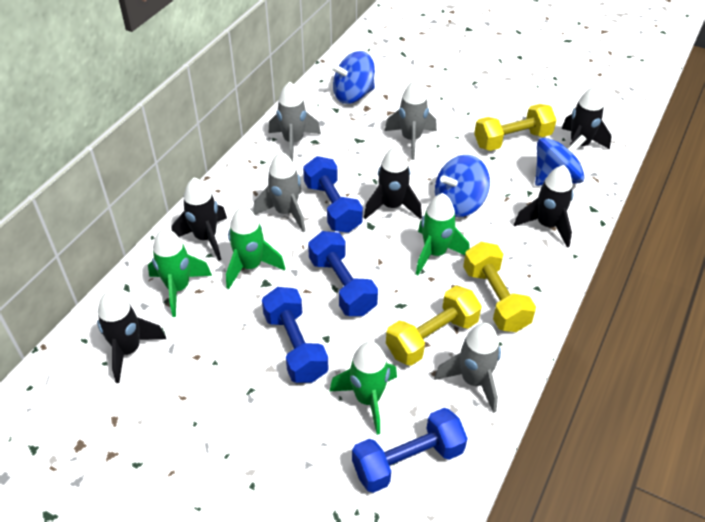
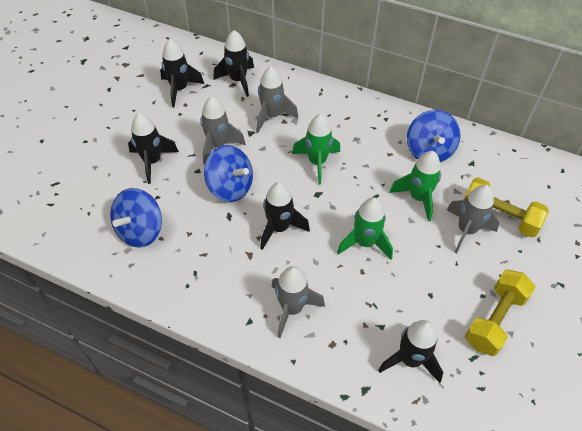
blue dumbbell: [262,287,329,383] [303,156,363,233] [308,231,378,316] [352,408,468,493] = 4 -> none = 0
green rocket: [148,228,212,317] [226,206,285,289] [330,341,397,435] [416,193,469,275] = 4 -> [292,114,340,184] [337,197,393,259] [389,151,441,222] = 3
yellow dumbbell: [386,286,482,366] [463,242,536,332] [474,104,556,151] = 3 -> [463,177,549,238] [465,270,536,356] = 2

